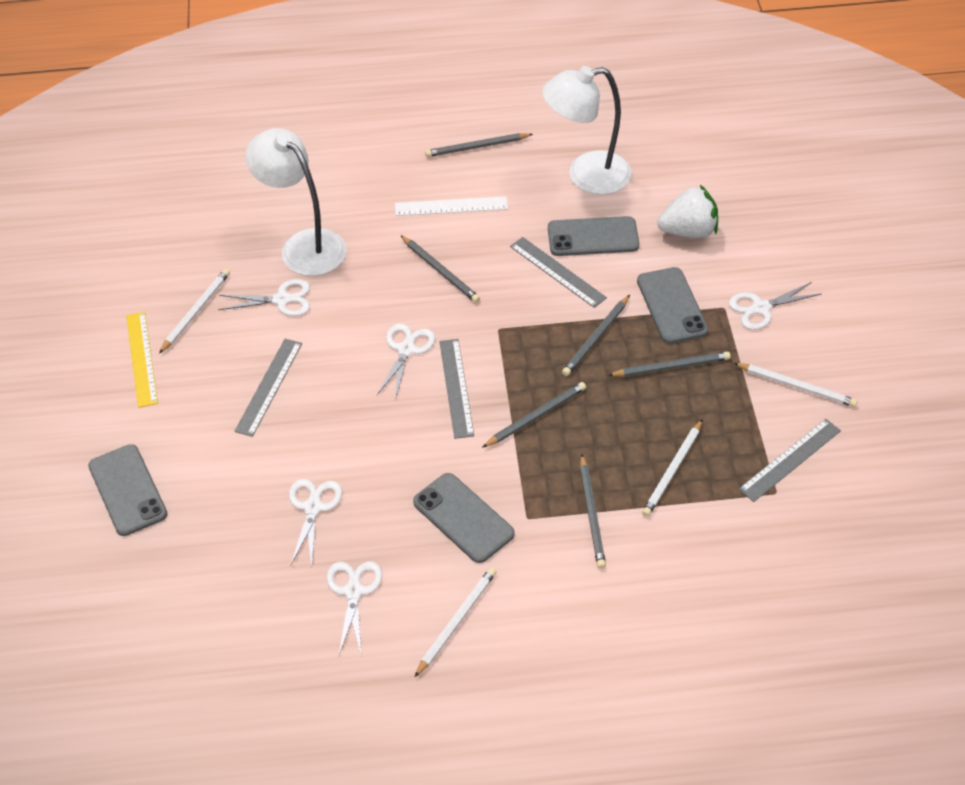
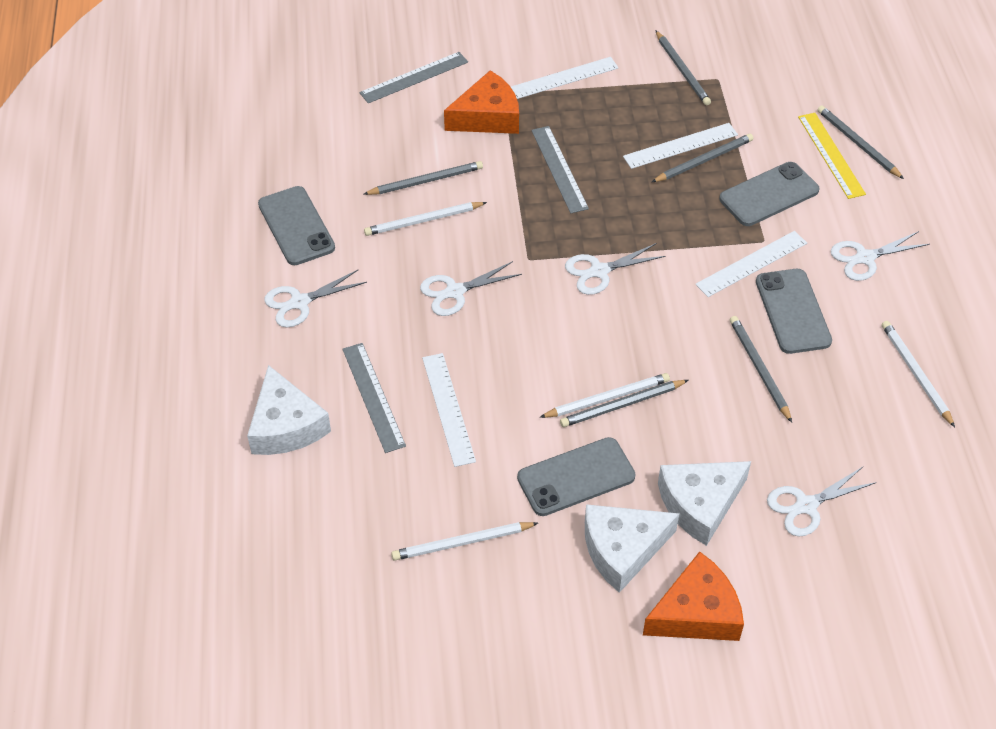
grey ruler: [234,339,302,437] [439,339,474,439] [510,237,607,308] [739,419,841,502] = 4 -> [342,343,406,453] [359,52,468,103] [531,126,589,213] = 3
orange cheese: none = 0 -> [444,70,519,134] [643,551,744,641] = 2
white cheese: none = 0 -> [247,365,331,455] [585,504,680,593] [658,461,751,546] = 3
white lamp: [245,128,347,276] [542,66,632,195] = 2 -> none = 0
white ruler: [395,196,508,216] = 1 -> [422,353,476,467] [511,57,619,99] [623,123,738,169] [695,231,807,297] = 4
white strawberry: [657,185,718,238] = 1 -> none = 0

